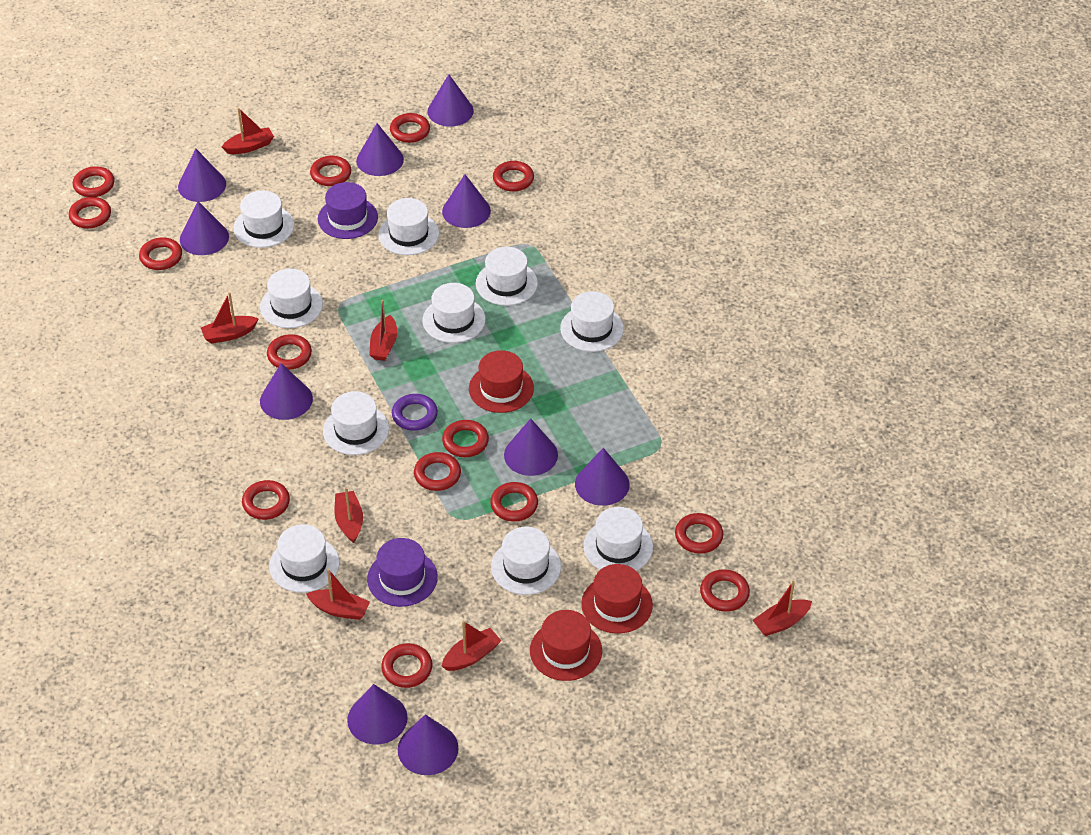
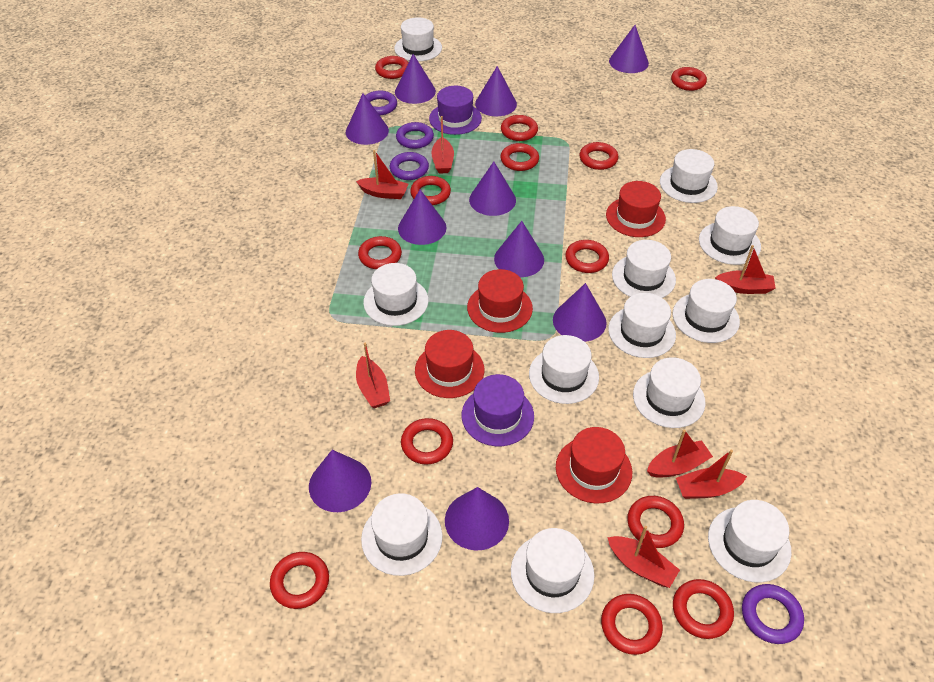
purple ring: [392,394,438,431] = 1 -> [365,91,397,115] [390,152,429,180] [396,122,434,149] [742,584,804,644] = 4
red hat: [469,350,534,413] [530,610,602,681] [581,564,653,634] = 3 -> [415,330,484,398] [467,269,533,333] [556,427,632,504] [606,181,666,237] = 4
red ring: [69,197,111,229] [73,166,115,197] [139,237,182,270] [242,480,290,520] [267,334,312,370] [310,156,351,186] [381,643,432,688] [390,113,430,143] [414,452,461,491] [442,420,489,457] [490,482,538,522] [493,161,534,192] [675,513,723,554] [700,569,750,612] = 14 -> [270,552,329,609] [358,236,402,269] [375,56,408,79] [401,418,453,464] [410,176,451,205] [500,143,539,171] [501,115,538,141] [565,240,609,273] [579,142,618,170] [601,594,663,655] [627,496,684,548] [671,67,707,91] [673,579,734,639] = 13
white hat: [233,190,294,248] [260,269,323,328] [269,524,340,593] [323,391,389,455] [378,198,439,255] [422,283,486,343] [476,247,538,306] [491,527,561,595] [560,291,624,352] [584,507,653,571] = 10 -> [361,493,443,576] [363,263,429,326] [394,17,442,61] [511,528,594,613] [529,335,599,404] [608,293,676,358] [612,240,676,298] [633,357,705,428] [660,149,718,203] [673,279,740,343] [699,206,761,265] [708,500,791,583] = 12

